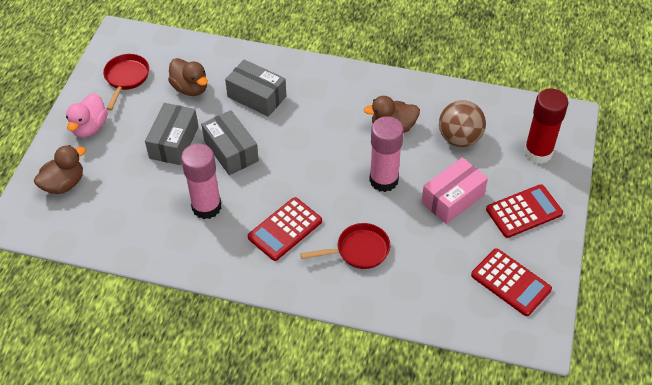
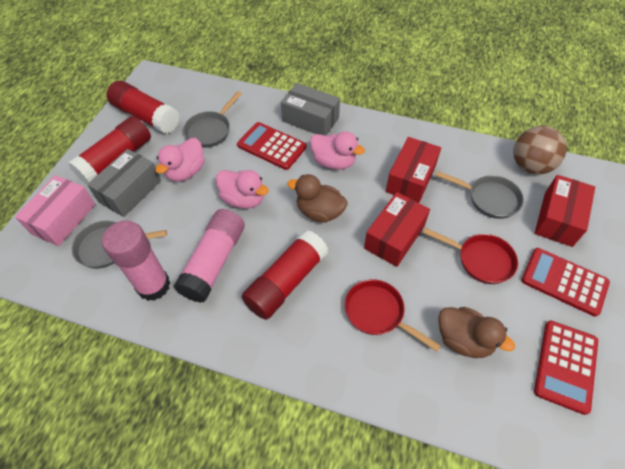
brown duck: [34,145,86,194] [168,58,208,96] [363,96,420,133] = 3 -> [287,174,348,223] [438,307,515,358] = 2
grey box: [145,103,199,165] [201,110,259,175] [225,59,286,117] = 3 -> [87,149,161,217] [281,83,340,136] = 2
grey pan: none = 0 -> [72,221,167,269] [183,91,242,148] [436,171,524,219] = 3
pink duck: [66,93,108,137] = 1 -> [155,138,205,182] [216,170,269,209] [310,131,365,170] = 3
red box: none = 0 -> [364,192,430,267] [386,137,441,203] [535,175,595,247] = 3
red glue stick: [524,89,568,164] = 1 -> [68,116,151,184] [107,81,179,134] [242,230,328,320] = 3

